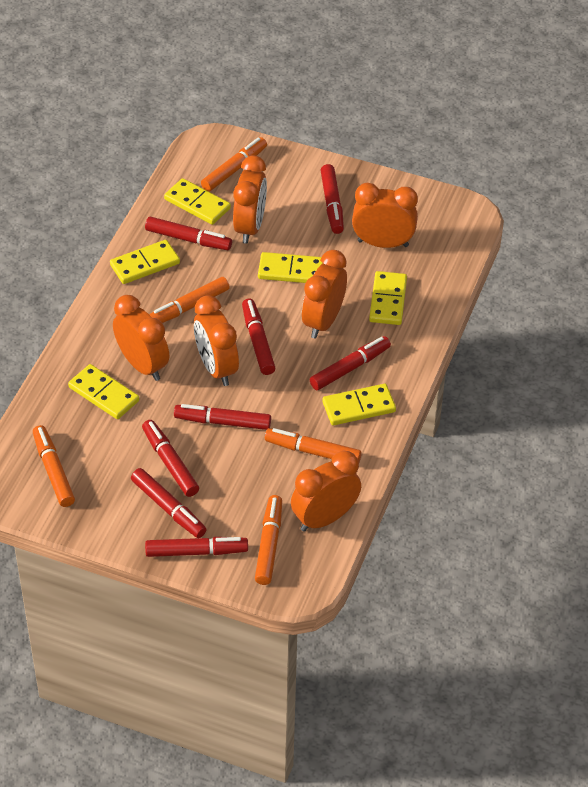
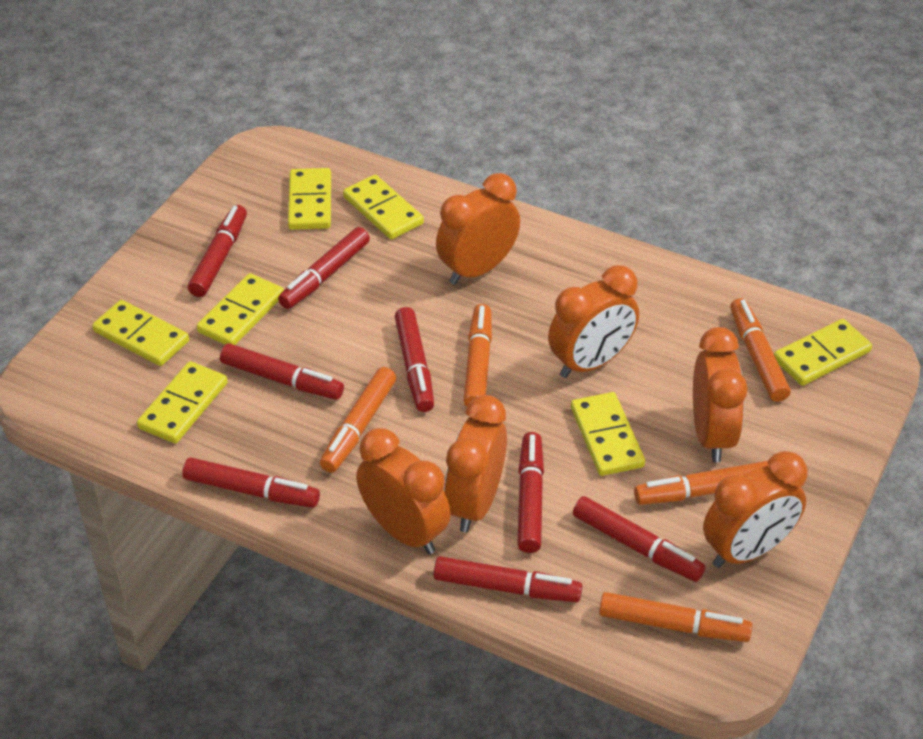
yellow domino: [68,364,139,419] [110,240,180,284] [164,178,231,225] [258,252,323,283] [322,384,396,425] [369,271,407,325] = 6 -> [92,300,189,366] [137,361,228,443] [197,273,284,345] [288,168,331,230] [343,175,424,240] [571,392,645,476] [774,319,872,386] = 7

